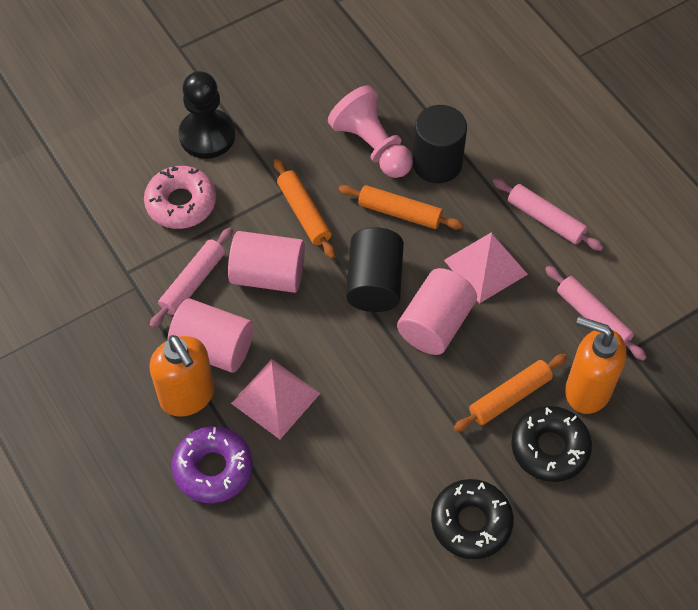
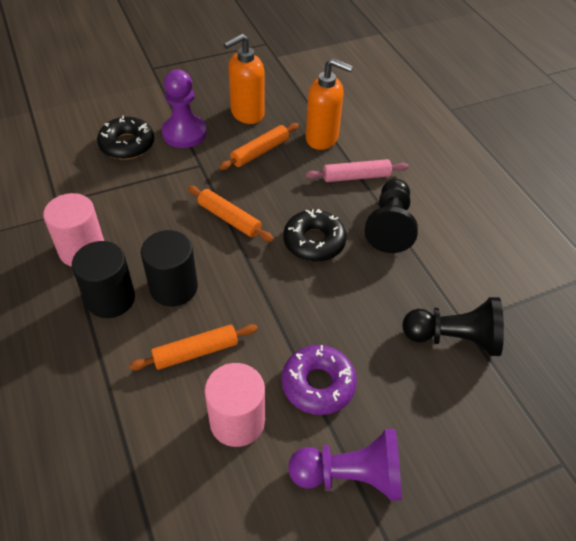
black pawn: [179,71,235,159] = 1 -> [364,179,418,253] [402,297,504,356] = 2
pink cylinder: [167,298,254,372] [228,231,305,293] [397,268,477,355] = 3 -> [43,193,104,267] [204,363,265,447] = 2
pink donut: [144,166,216,229] = 1 -> none = 0
pink pawn: [328,85,413,178] = 1 -> none = 0
pink pyramid: [231,359,320,439] [444,232,528,304] = 2 -> none = 0
pink rolling pin: [149,227,233,328] [493,178,604,251] [545,266,647,361] = 3 -> [306,159,409,182] = 1
purple pawn: none = 0 -> [162,70,207,148] [288,429,402,501] = 2

